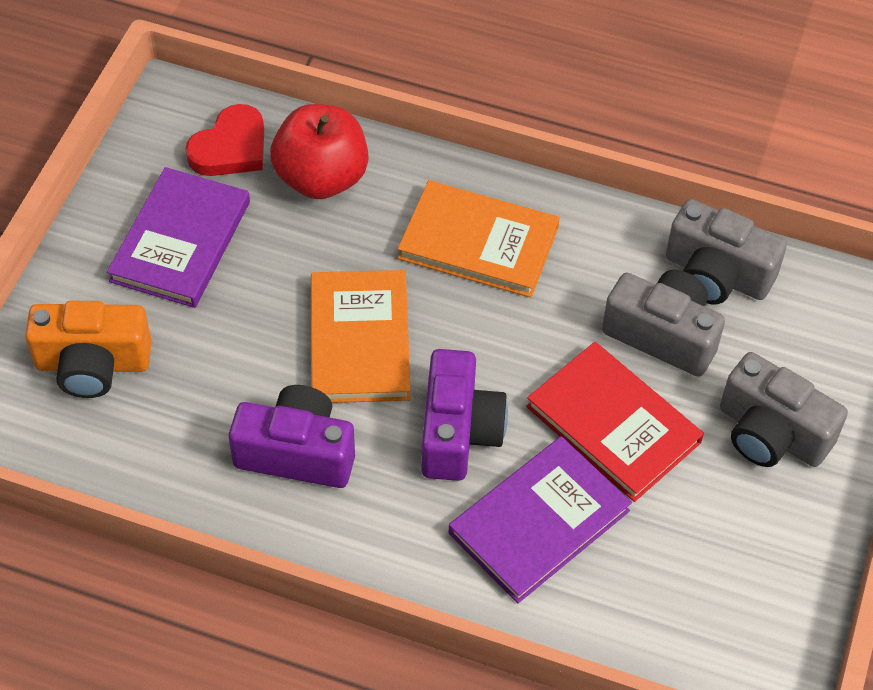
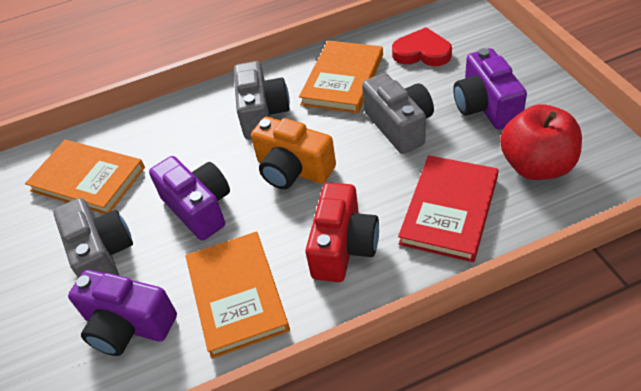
orange book: [311,270,411,403] [398,180,560,298] = 2 -> [25,140,145,214] [185,232,290,358] [299,40,383,113] = 3
purple book: [107,167,250,308] [449,436,632,603] = 2 -> none = 0
purple camera: [229,385,355,488] [421,349,508,481] = 2 -> [68,270,177,356] [149,156,230,241] [453,48,527,130] = 3
red camera: none = 0 -> [305,182,379,282] = 1

